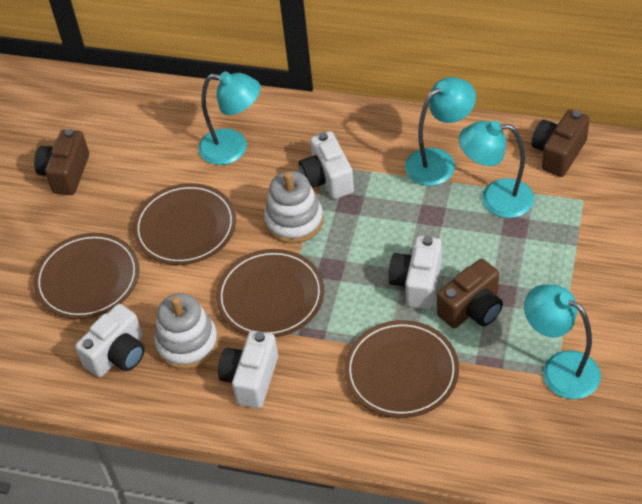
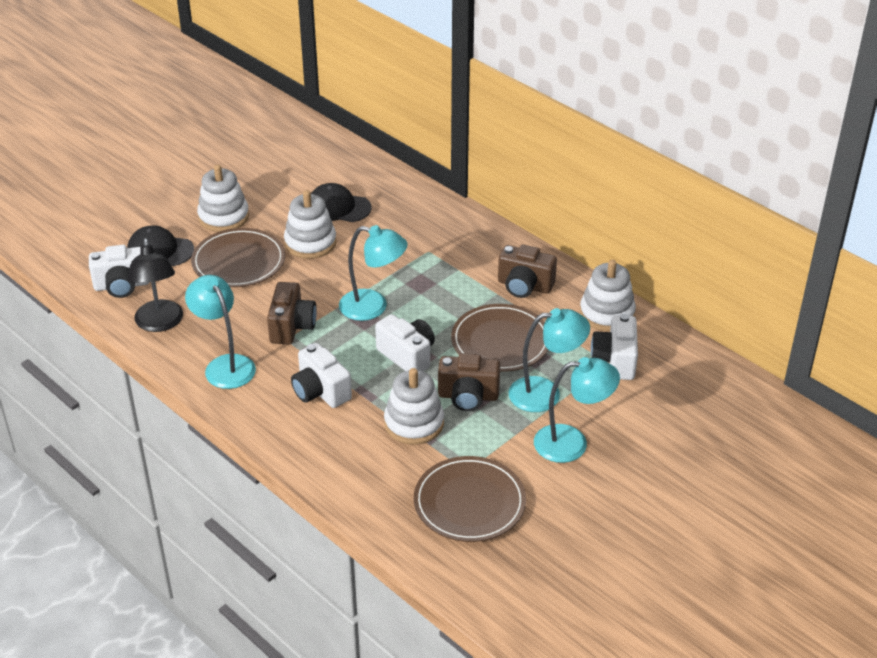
black cap: none = 0 -> [127,225,194,266] [311,183,372,222] = 2
black lamp: none = 0 -> [127,238,183,332] = 1
brown plate: [34,233,139,319] [133,183,236,265] [216,249,324,337] [344,320,459,418] = 4 -> [191,228,285,288] [414,456,526,542] [451,304,548,372] = 3
white stacking toy: [154,293,218,370] [264,171,323,244] = 2 -> [197,164,249,232] [284,190,337,259] [384,368,444,445] [580,260,636,332] = 4

